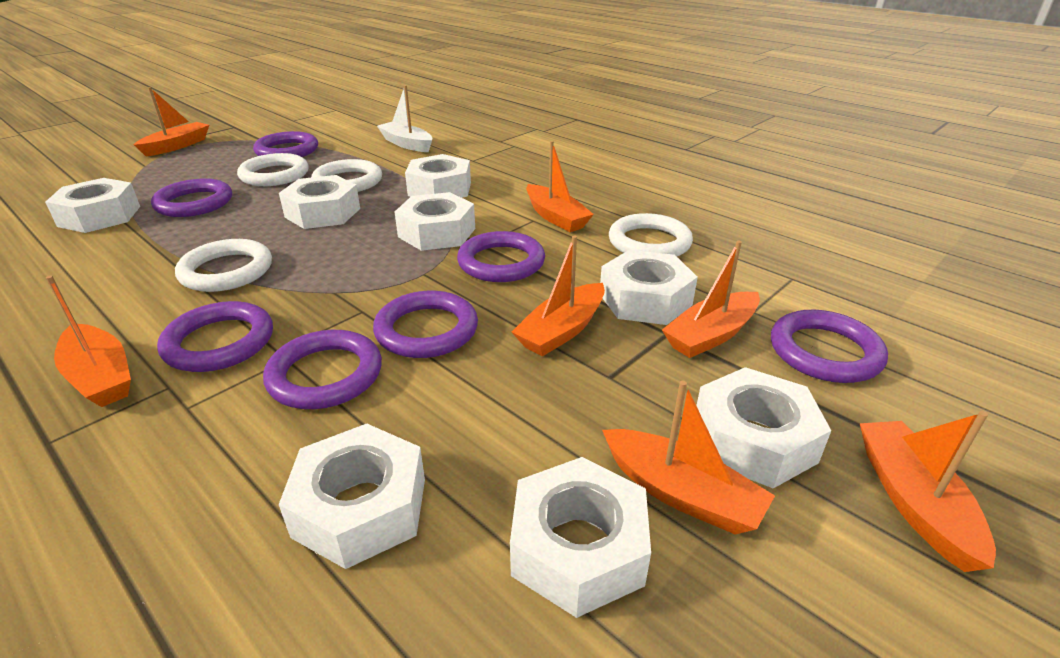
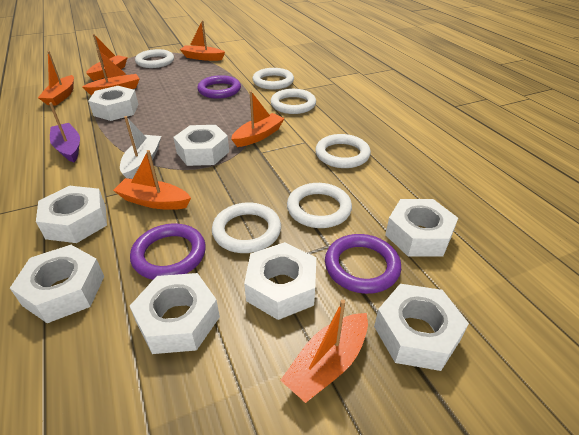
purple boat: none = 0 -> [49,102,80,162] = 1
purple ring: [151,178,232,217] [157,301,273,372] [253,131,318,157] [263,330,382,409] [373,291,478,358] [457,231,545,282] [771,310,888,383] = 7 -> [130,224,206,280] [197,75,241,99] [325,234,401,294] = 3
white ring: [175,239,272,292] [237,153,308,186] [311,159,382,192] [609,213,693,256] = 4 -> [135,49,174,68] [212,202,281,253] [253,68,294,90] [271,89,316,114] [287,183,352,228] [315,134,371,168] = 6

